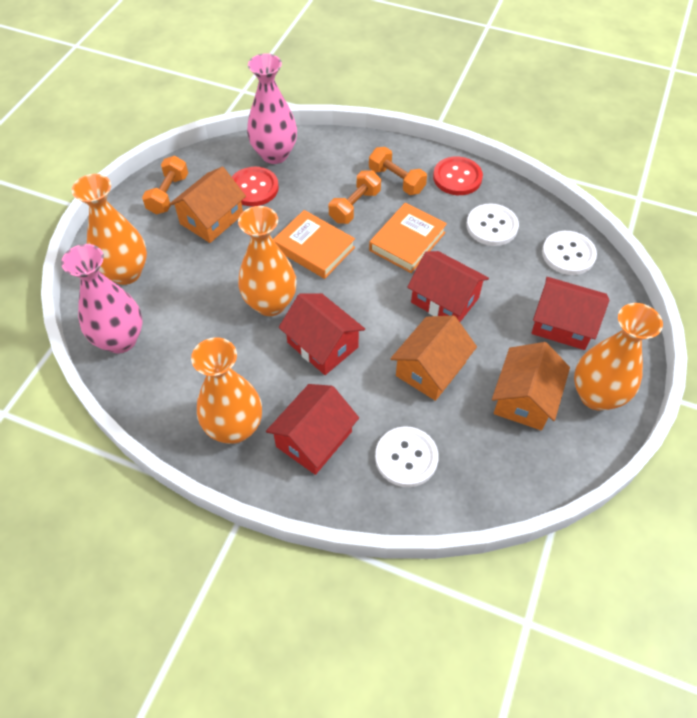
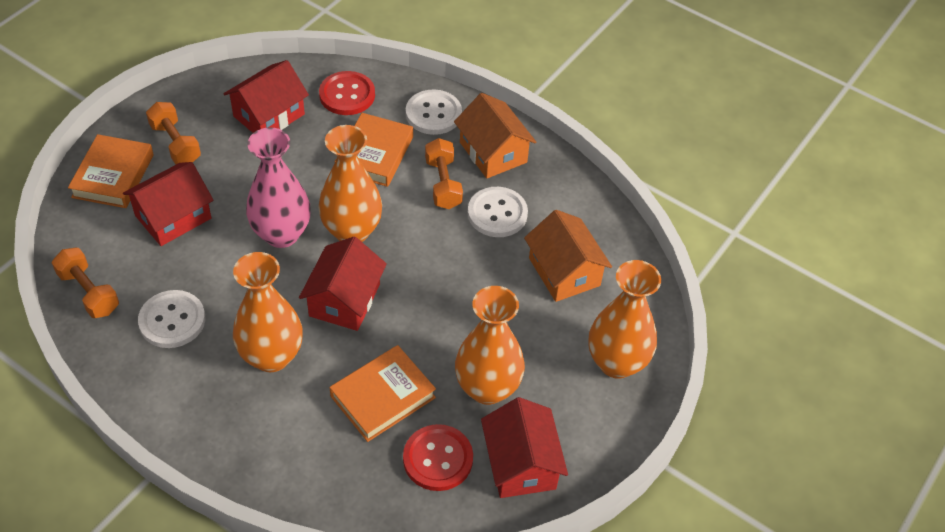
orange book: [273,210,355,279] [369,203,447,273] = 2 -> [68,134,154,208] [329,345,436,442] [335,113,413,187] = 3
orange house: [169,167,246,243] [390,315,477,401] [492,342,570,430] = 3 -> [454,93,536,178] [524,210,612,302] = 2
pink vase: [61,244,143,353] [247,53,297,164] = 2 -> [246,127,311,248] = 1

